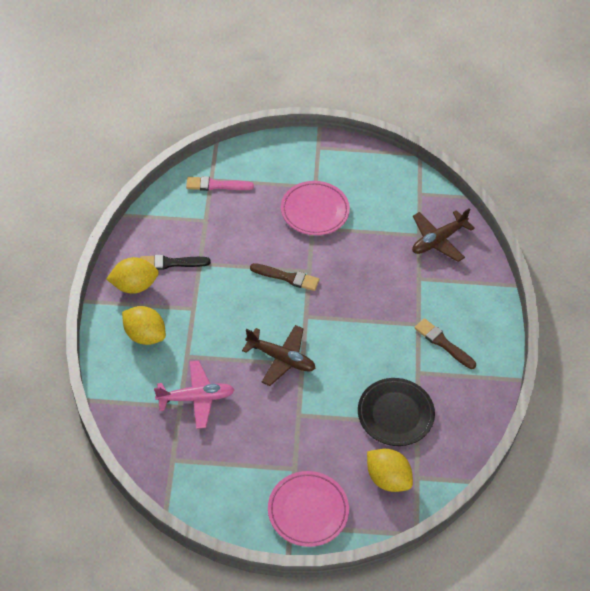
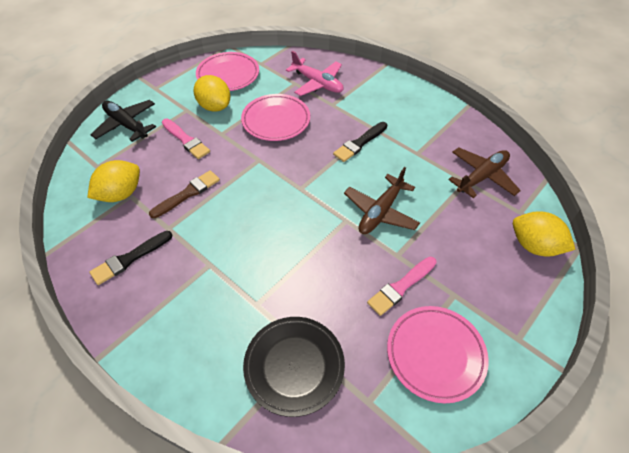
black brush: [140,255,211,270] = 1 -> [90,231,172,285] [333,122,387,162] = 2
black plane: none = 0 -> [90,100,156,142] = 1
brown brush: [250,263,319,291] [414,318,476,369] = 2 -> [149,170,220,218] = 1
pink brush: [186,176,254,191] = 1 -> [162,119,210,159] [367,257,437,316] = 2
pink plate: [268,471,349,547] [281,181,350,235] = 2 -> [196,52,259,91] [241,94,310,141] [387,306,489,403] = 3

